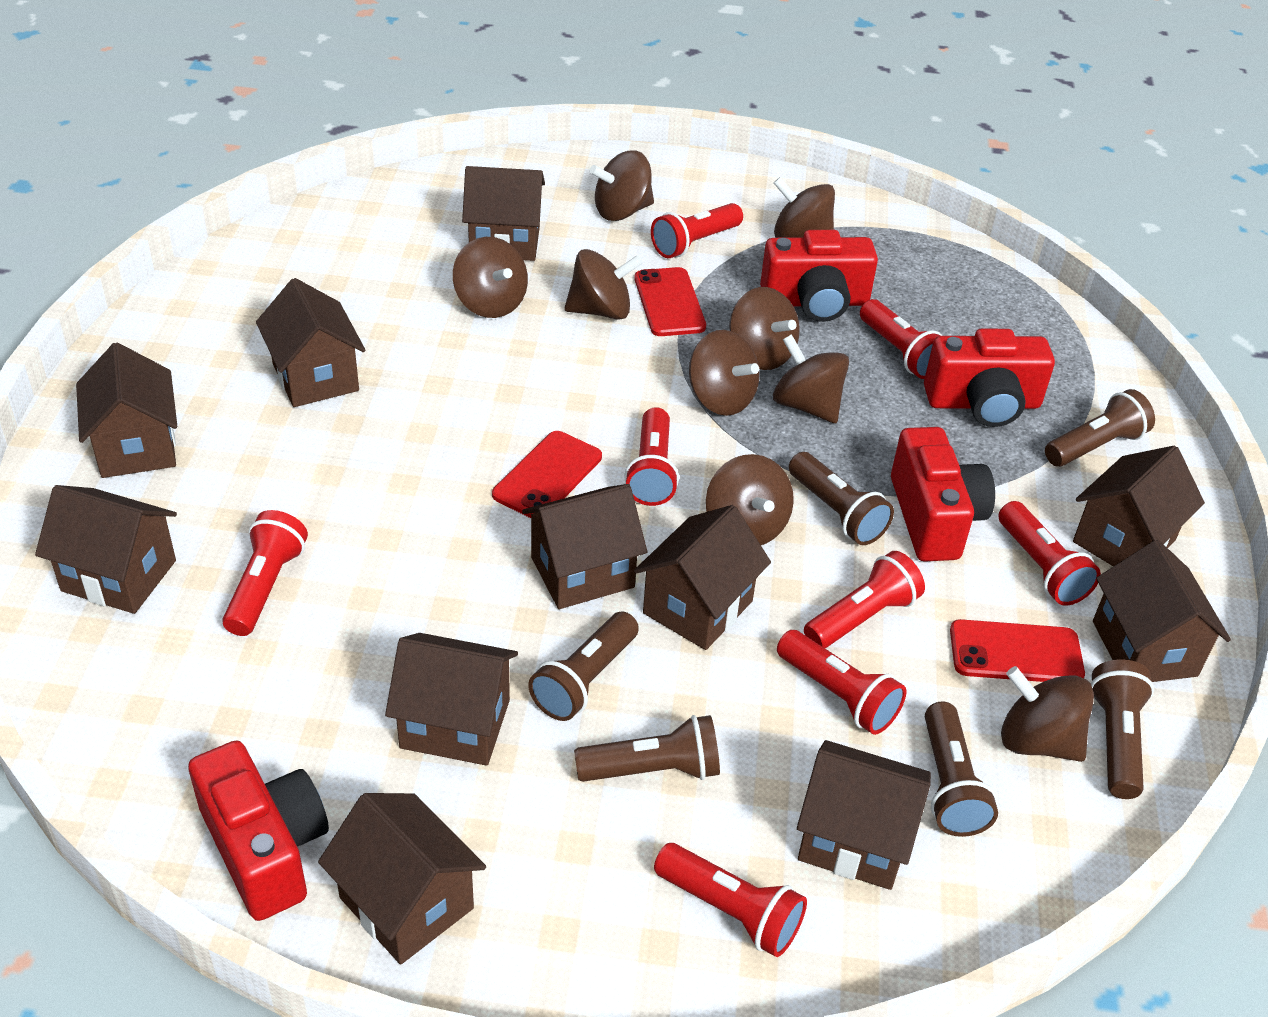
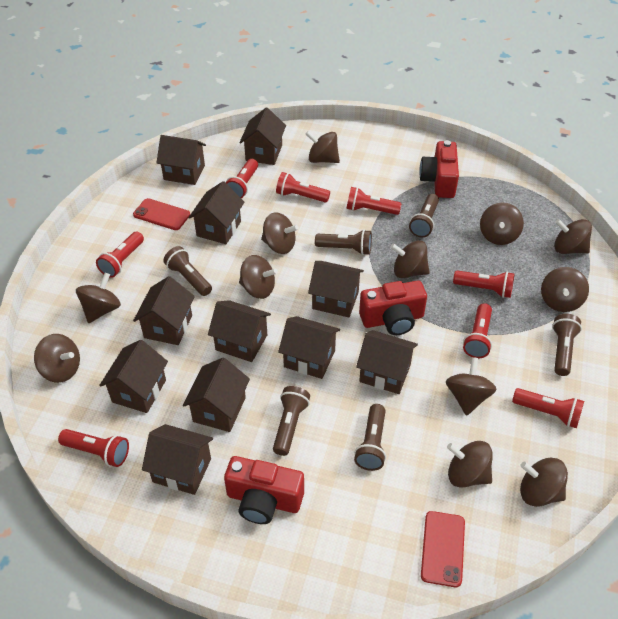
brown spinning top: [453,237,528,318] [564,249,642,320] [590,151,654,221] [689,330,760,416] [706,454,794,545] [729,287,800,370] [773,334,849,423] [774,177,835,238] [1001,666,1094,762] = 9 -> [34,334,80,383] [76,273,121,323] [239,255,278,299] [261,212,299,254] [306,131,340,163] [390,240,430,278] [446,357,497,416] [447,441,492,488] [480,203,524,245] [520,458,568,507] [541,267,589,312] [554,219,592,254] = 12
red camera: [188,741,329,921] [760,230,878,322] [891,427,995,561] [924,329,1055,427] = 4 -> [224,456,304,524] [359,281,427,335] [419,140,459,198] = 3
red phone: [492,431,602,518] [634,267,706,336] [950,619,1085,682] = 3 -> [133,198,190,230] [421,511,465,587] = 2

